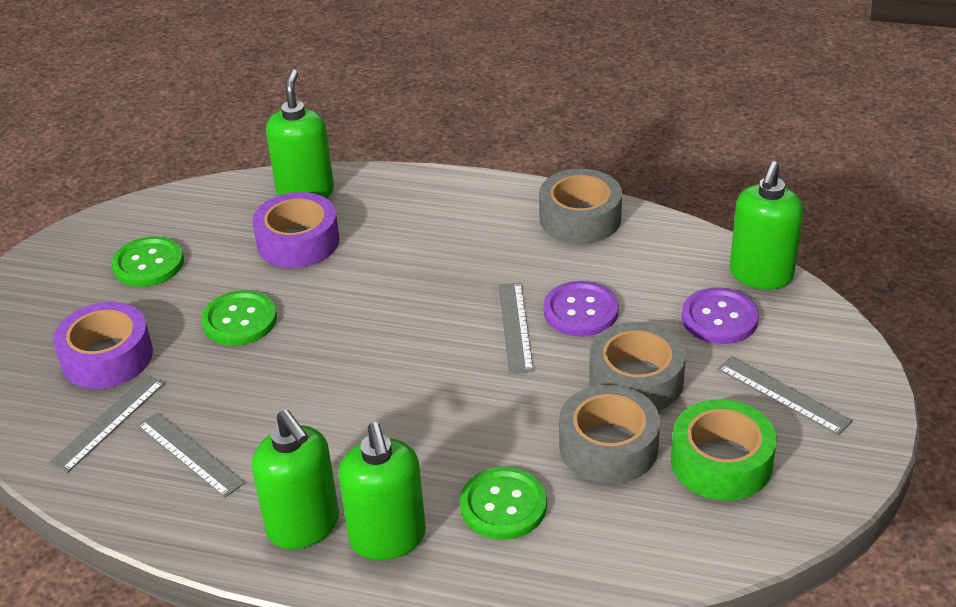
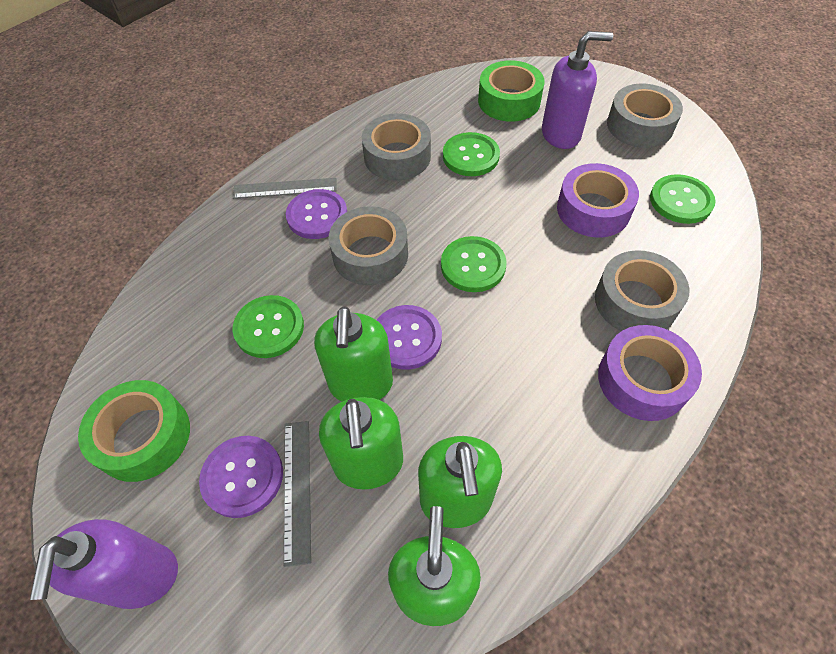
green button: [112,236,184,287] [201,290,277,346] [460,467,547,540] = 3 -> [232,295,304,358] [441,236,507,292] [443,132,500,176] [650,174,716,224] = 4
green tape: [671,399,777,501] = 1 -> [78,380,190,482] [478,60,545,122] = 2
grey ruler: [49,375,165,473] [137,412,245,498] [499,283,534,373] [718,356,852,435] = 4 -> [233,178,337,199] [284,421,311,567] = 2
grey tape: [539,169,622,244] [559,385,660,484] [589,322,686,411] = 3 -> [328,206,408,285] [362,113,431,181] [595,250,689,331] [607,84,683,148] = 4
purple button: [543,281,619,336] [682,288,759,344] = 2 -> [199,436,283,518] [286,189,347,239] [377,305,442,370] = 3
purple soap dispenser: none = 0 -> [30,519,178,609] [542,31,613,149] = 2

